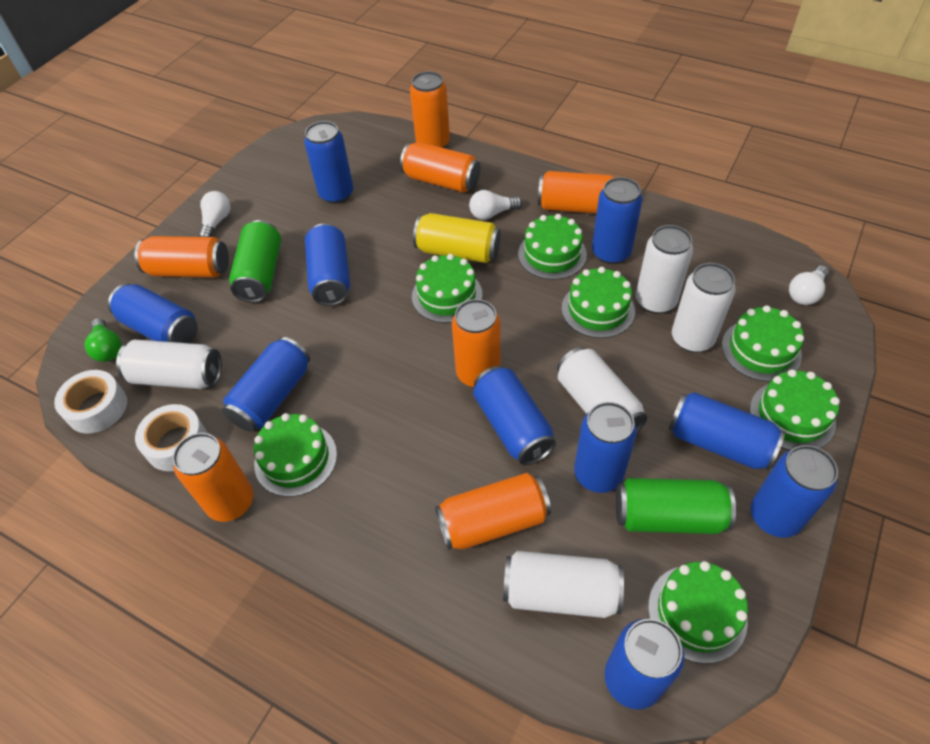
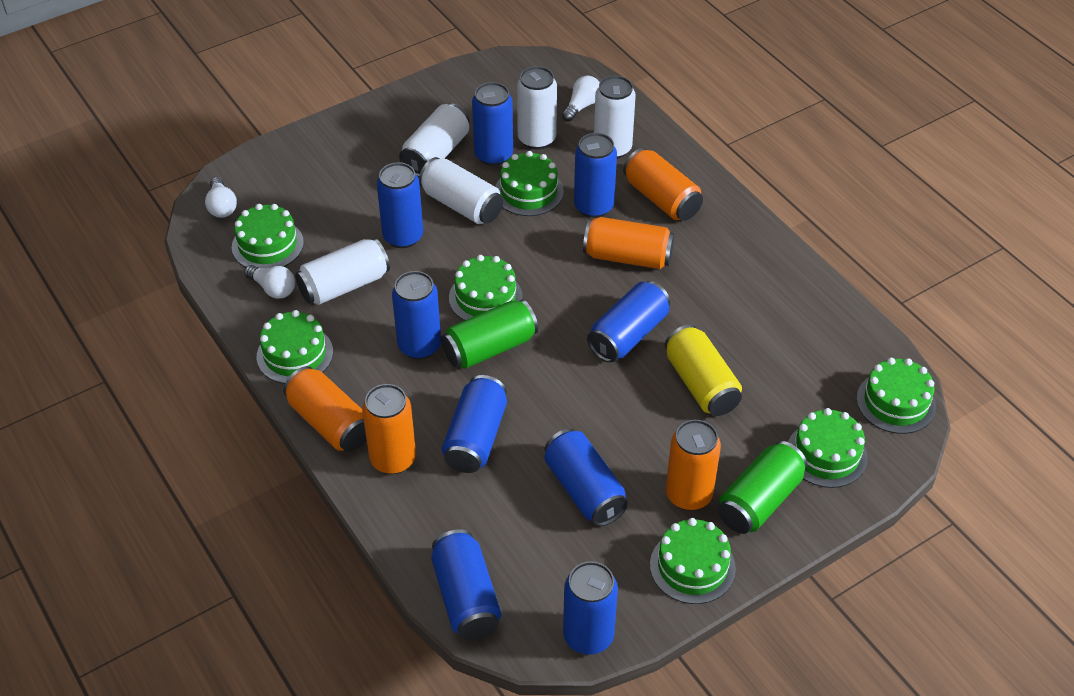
blue can: [108,283,198,343] [222,337,310,432] [304,121,353,204] [305,223,350,306] [473,366,556,465] [574,402,637,493] [592,177,642,264] [605,619,684,709] [669,392,785,470] [751,445,838,538] = 10 -> [377,162,423,248] [392,271,441,359] [431,529,501,640] [442,375,507,473] [472,82,513,166] [544,429,628,526] [563,561,618,655] [574,133,617,218] [587,281,670,362] = 9
green light bulb: [85,318,122,362] = 1 -> none = 0
orange can: [135,236,229,278] [173,433,254,522] [400,142,481,193] [410,71,450,148] [435,473,551,550] [452,299,501,388] [538,171,614,214] = 7 -> [283,366,367,452] [362,384,416,474] [583,217,674,269] [623,148,703,221] [666,420,721,511] = 5
white tape: [54,370,127,434] [135,404,207,471] = 2 -> none = 0

